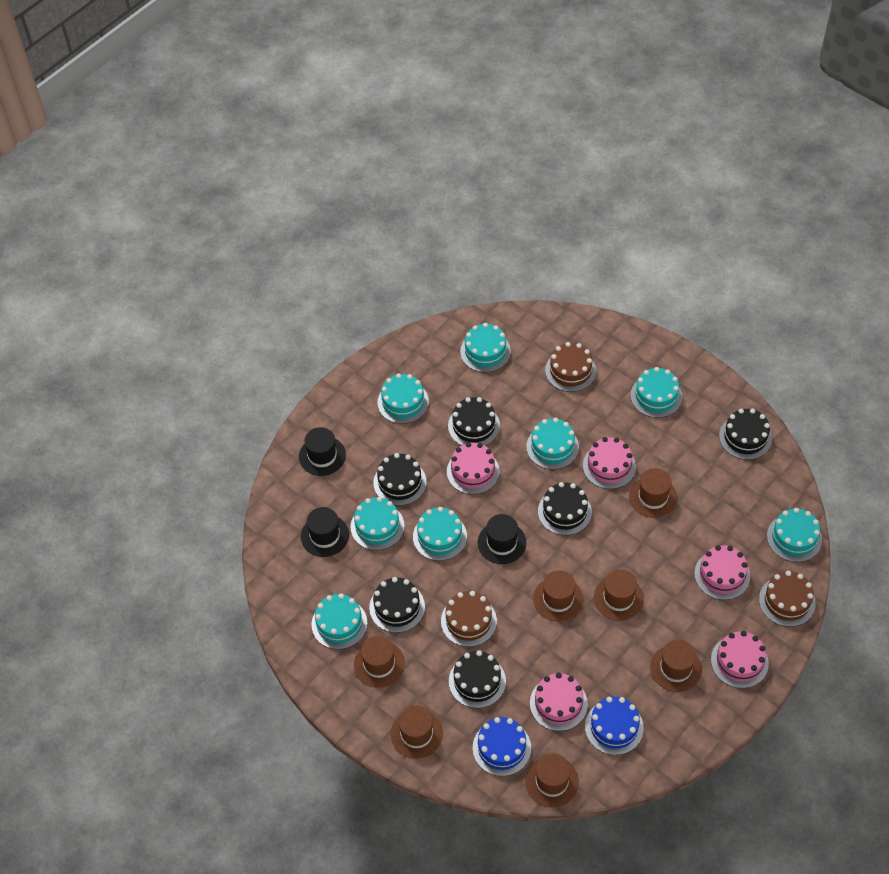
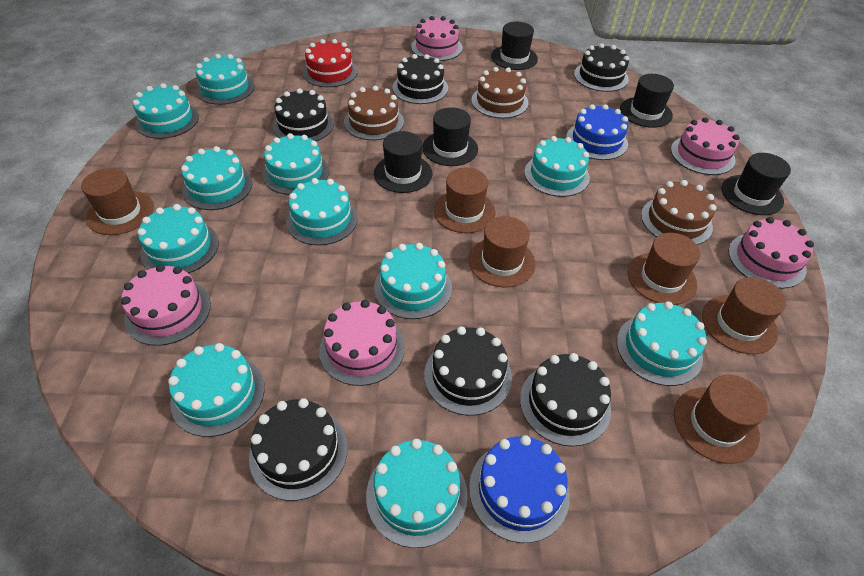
black hat: [299,427,346,476] [301,507,349,557] [478,514,526,564] = 3 -> [374,131,432,193] [422,107,478,166] [491,22,538,70] [620,74,674,128] [722,153,791,215] = 5
brown hat: [354,636,405,688] [391,705,443,759] [526,753,579,807] [533,570,583,622] [594,569,644,621] [629,468,677,518] [650,640,702,692] = 7 -> [81,168,154,235] [434,168,496,233] [469,216,536,288] [628,233,700,305] [674,375,768,464] [702,277,786,354] = 6
red cake: none = 0 -> [303,39,358,87] = 1
turquoise cake: [311,593,367,650] [350,497,404,550] [377,373,429,424] [413,507,467,561] [460,323,511,372] [526,418,579,470] [631,367,682,418] [767,508,822,562] = 8 -> [133,83,199,139] [137,204,219,274] [168,343,265,437] [181,146,252,210] [196,54,255,105] [262,133,329,195] [286,178,358,245] [366,439,467,548] [374,243,452,319] [524,136,590,197] [617,301,707,386] = 11

